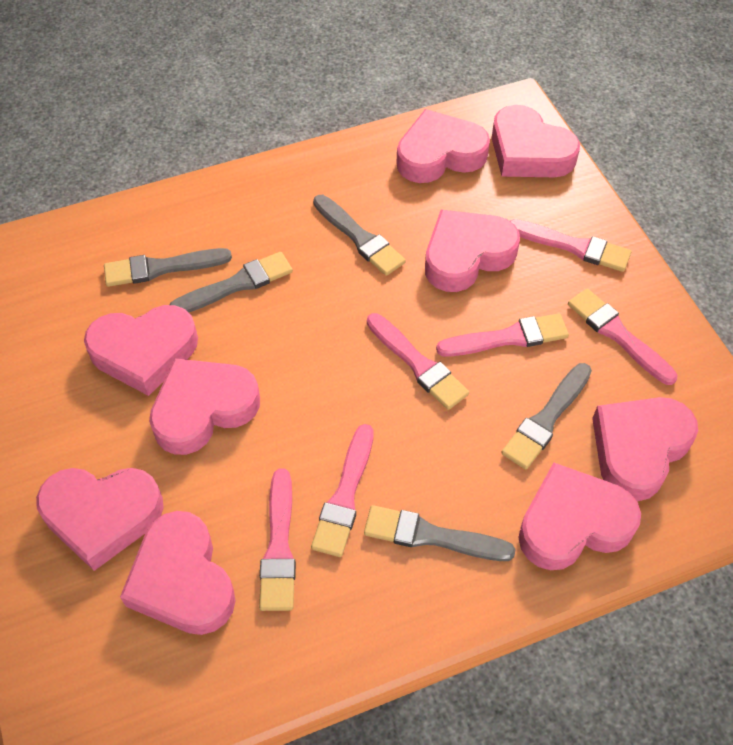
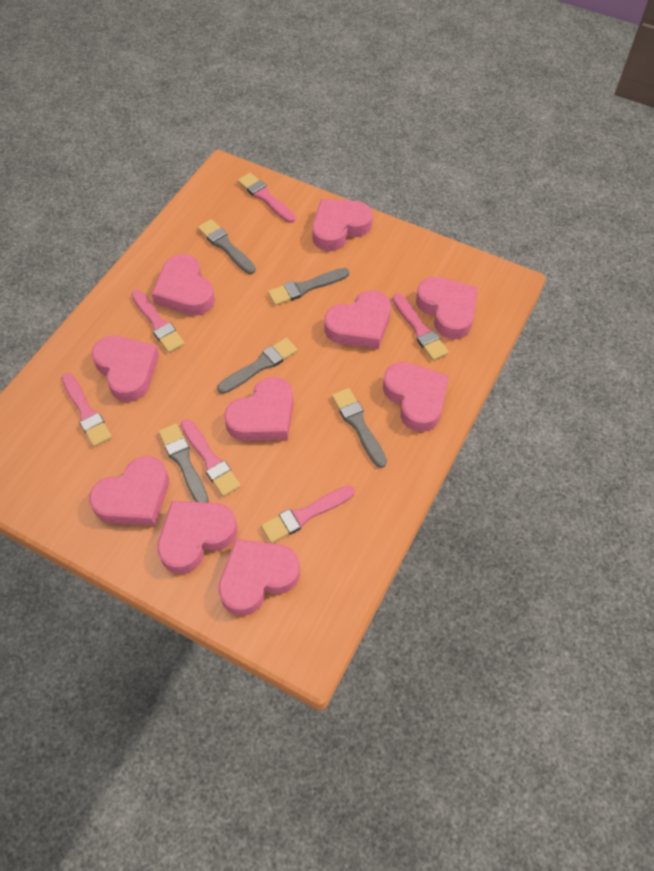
pink heart: [36,468,164,571] [84,305,198,396] [120,511,236,635] [149,358,260,455] [396,109,490,183] [425,210,520,292] [492,105,580,177] [518,462,641,570] [592,397,698,501] = 9 -> [89,456,169,526] [91,336,159,402] [151,254,215,315] [157,501,237,574] [218,539,300,616] [224,377,293,441] [312,199,373,251] [324,290,391,349] [383,362,449,432] [416,277,478,339] = 10

